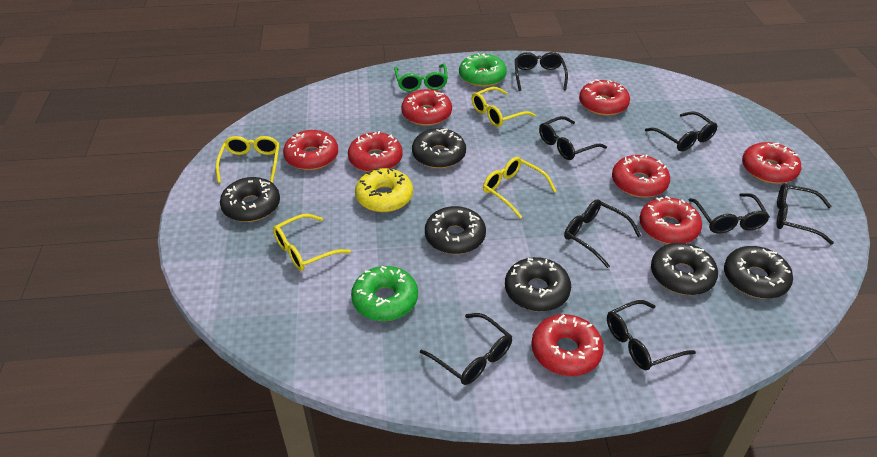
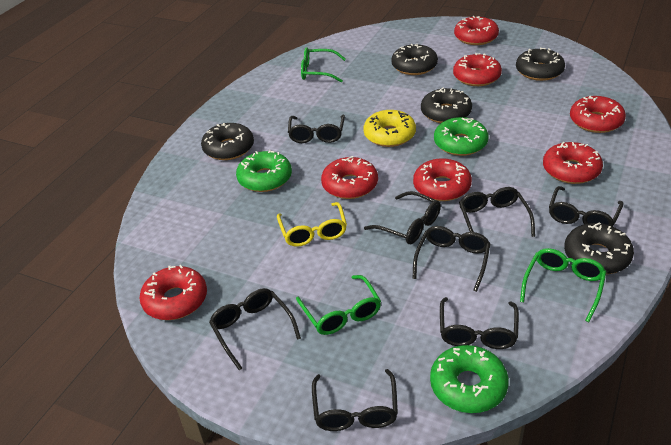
black donut: [220,177,280,222] [412,128,466,169] [425,206,486,254] [505,257,571,312] [651,243,718,295] [724,246,793,299] = 6 -> [201,123,254,160] [391,44,438,75] [421,87,472,123] [516,47,565,81] [564,222,634,274] = 5
green donut: [351,266,418,321] [459,53,507,87] = 2 -> [236,150,292,192] [430,345,509,413] [434,117,489,156] = 3
green glasses: [394,64,448,92] = 1 -> [296,275,381,335] [301,47,346,82] [520,248,606,322] = 3
red donut: [283,130,338,170] [348,131,403,172] [401,89,452,126] [531,314,604,376] [579,79,630,116] [612,154,670,198] [639,196,702,244] [742,142,802,184] = 8 -> [140,265,207,320] [321,156,378,199] [413,158,472,201] [453,53,502,86] [454,16,499,45] [543,142,603,184] [570,96,626,133] = 7
yellow glasses: [216,136,280,183] [273,214,351,271] [471,87,535,127] [483,157,556,219] = 4 -> [277,202,347,247] = 1

